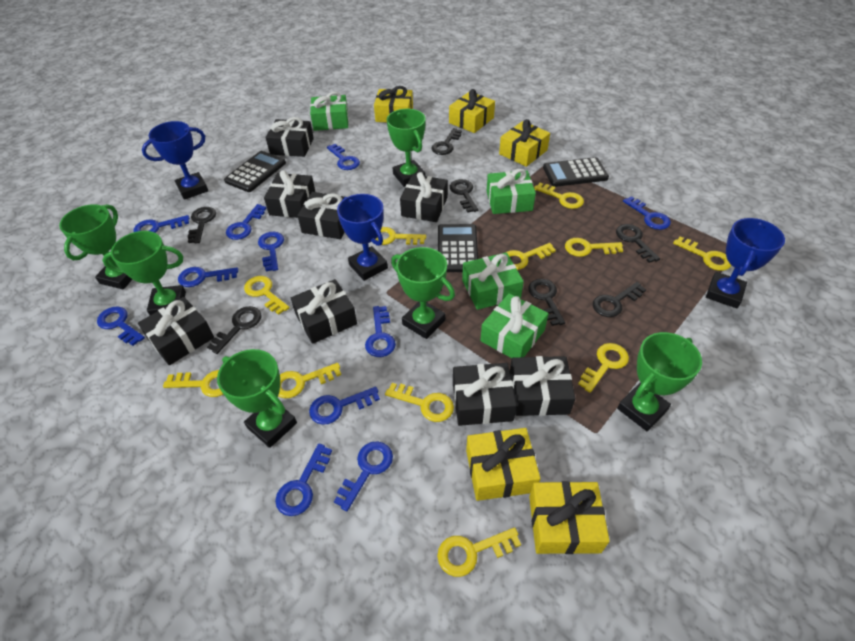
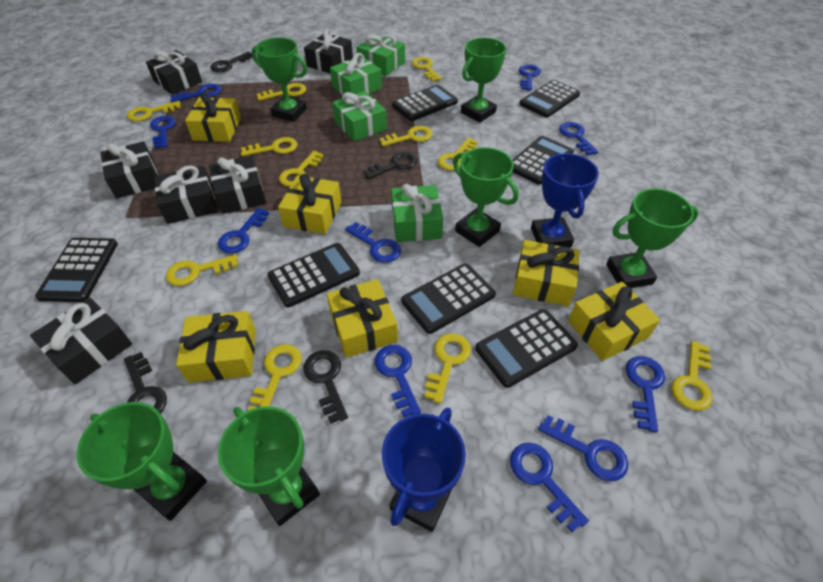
black calculator: [224,151,286,192] [438,224,478,272] [543,157,609,187] = 3 -> [35,238,118,302] [267,243,360,307] [392,85,458,121] [401,263,496,334] [475,309,578,388] [512,136,574,185] [519,80,580,118] = 7
black gift: [138,297,214,365] [264,170,315,218] [266,117,314,157] [291,279,357,344] [297,192,345,239] [400,172,448,222] [453,363,517,426] [510,356,575,416] = 8 -> [30,297,132,384] [100,141,158,199] [146,50,202,95] [154,165,217,224] [209,156,266,214] [304,29,353,74] = 6
black key: [187,207,216,243] [207,306,262,354] [432,128,462,155] [450,179,478,213] [528,279,565,326] [593,282,646,317] [616,224,660,263] = 7 -> [124,352,167,413] [210,51,252,72] [303,350,348,424] [363,152,417,179] = 4
blue key: [97,306,145,346] [133,215,190,233] [178,267,238,287] [226,204,267,240] [258,232,284,271] [275,443,332,516] [309,387,380,425] [327,144,360,170] [334,441,393,511] [365,306,396,357] [623,196,671,230] = 11 -> [150,116,176,148] [170,84,221,102] [218,208,269,253] [345,222,401,263] [375,345,421,418] [510,443,589,532] [519,64,541,91] [538,415,628,481] [559,122,599,155] [626,356,665,433] = 10
blue trophy: [142,121,208,200] [337,194,388,281] [706,218,785,308] = 3 -> [382,408,466,532] [531,153,599,248] = 2
yellow gift: [374,86,413,122] [449,89,495,133] [466,428,541,501] [499,119,550,167] [529,481,610,554] = 5 -> [176,311,256,383] [185,93,241,142] [278,174,341,234] [327,279,398,358] [513,240,580,306] [568,282,660,361] = 6

